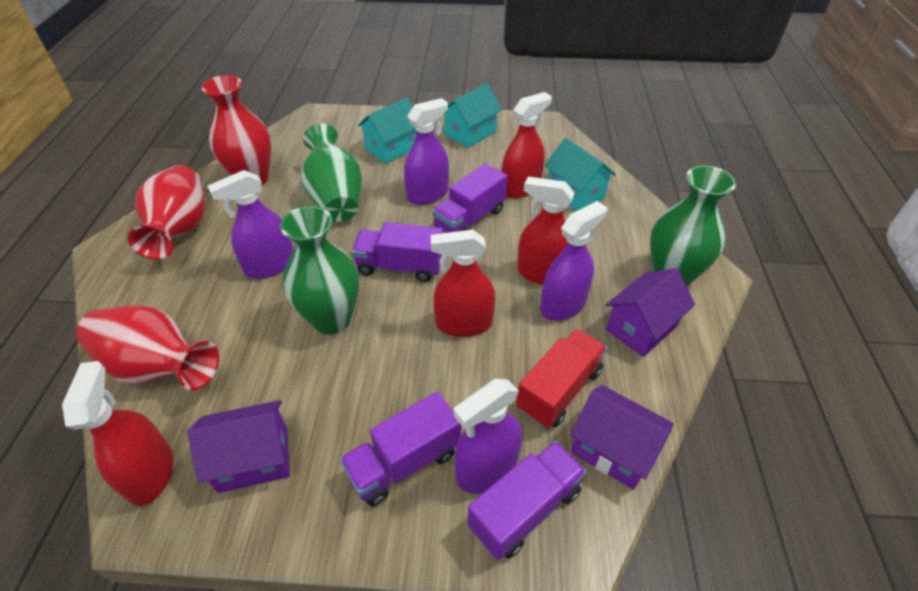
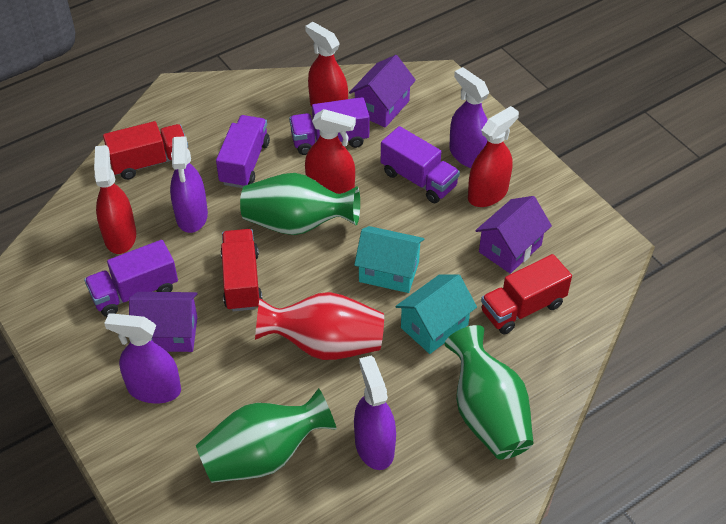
red truck: [516,329,607,428] = 1 -> [103,121,188,180] [221,229,263,311] [481,254,572,335] = 3
red vase: [76,305,219,391] [128,165,205,260] [201,75,271,186] = 3 -> [255,292,384,360] = 1
turquoise house: [358,98,417,164] [444,83,502,148] [545,138,616,211] = 3 -> [354,226,425,293] [395,274,477,354] = 2

